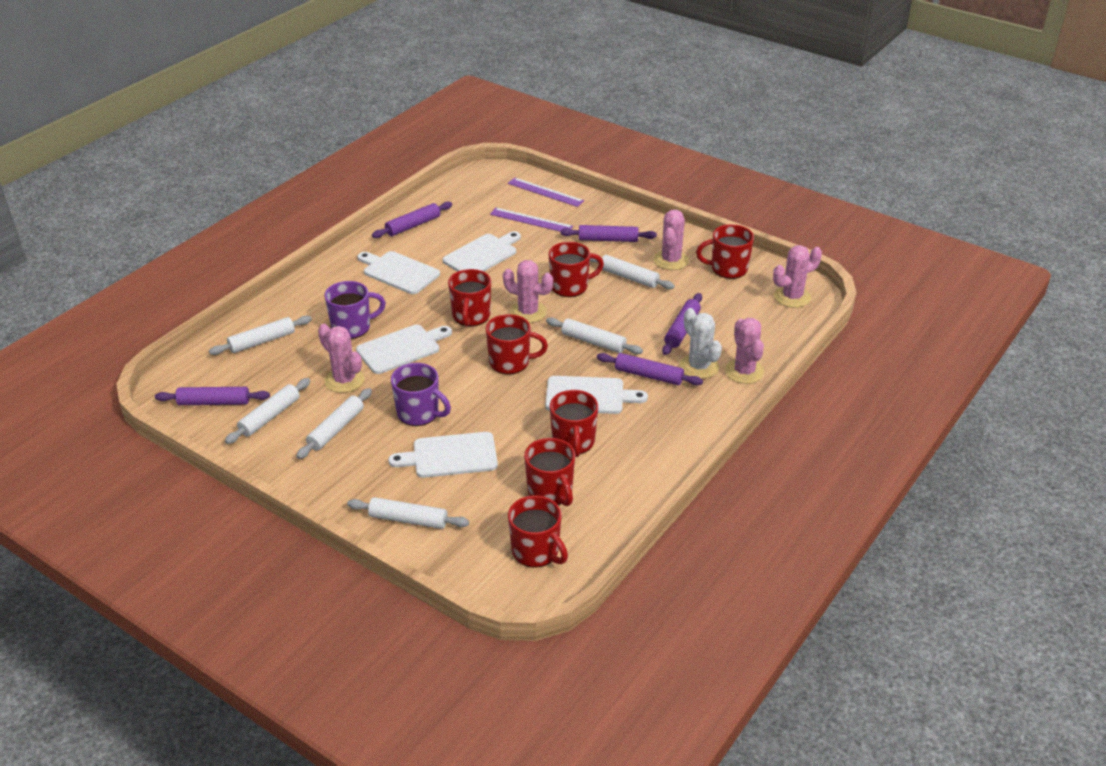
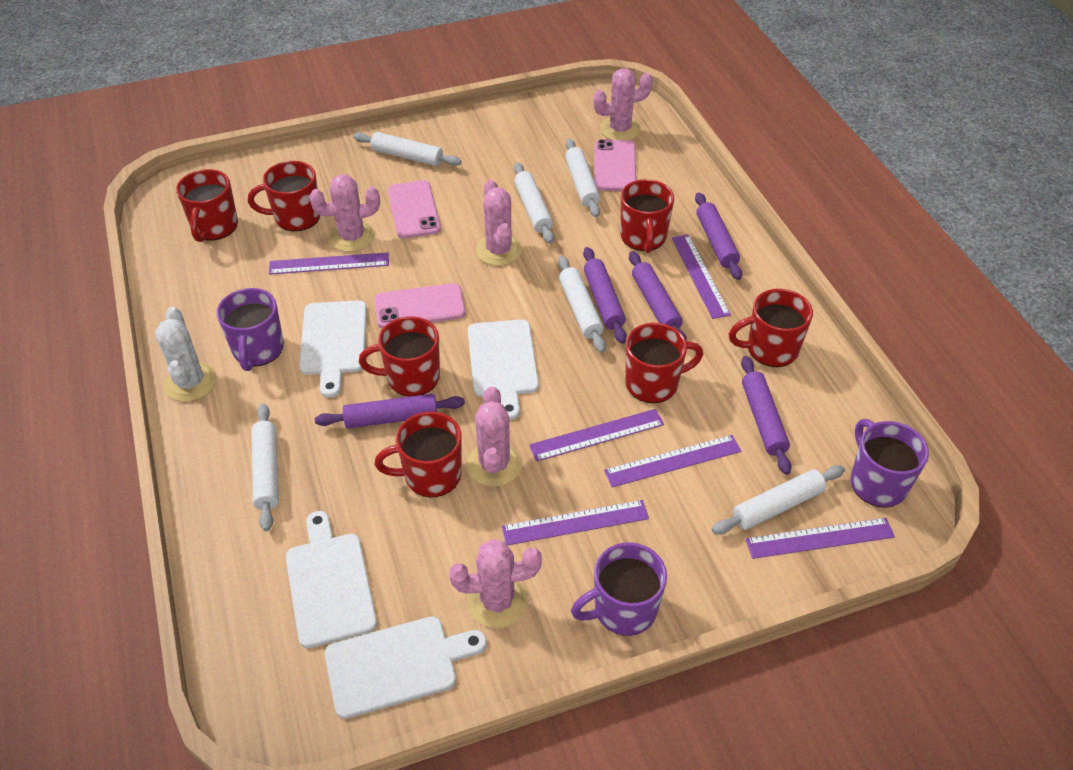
pink phone: none = 0 -> [374,283,466,329] [388,180,441,239] [594,139,636,191] = 3
purple mug: [324,281,386,339] [391,363,451,426] = 2 -> [217,288,284,371] [571,542,667,636] [851,419,929,508] = 3
purple ruler: [490,208,573,231] [508,178,584,207] = 2 -> [269,252,389,275] [502,500,649,545] [529,409,664,462] [604,435,741,487] [672,235,731,319] [746,518,895,559] = 6
white cutting board: [356,325,452,374] [357,251,440,294] [388,432,498,478] [442,231,521,272] [545,376,648,414] = 5 -> [286,511,377,648] [299,300,367,398] [325,616,487,719] [468,319,539,420] = 4

